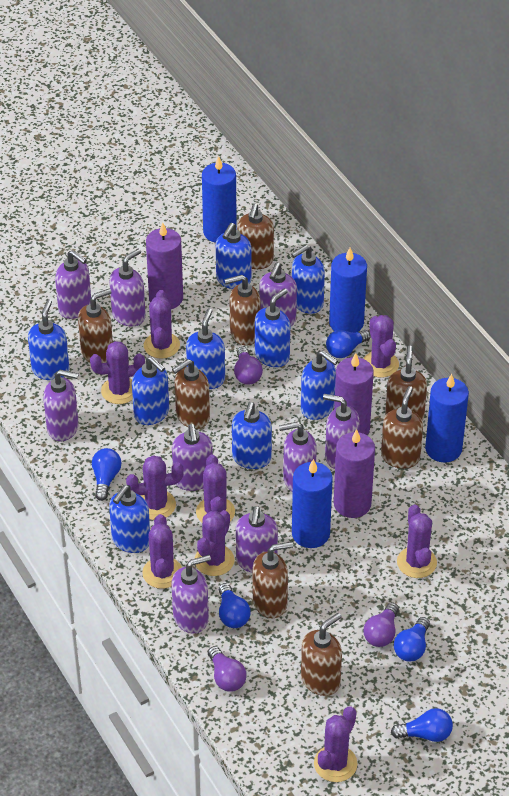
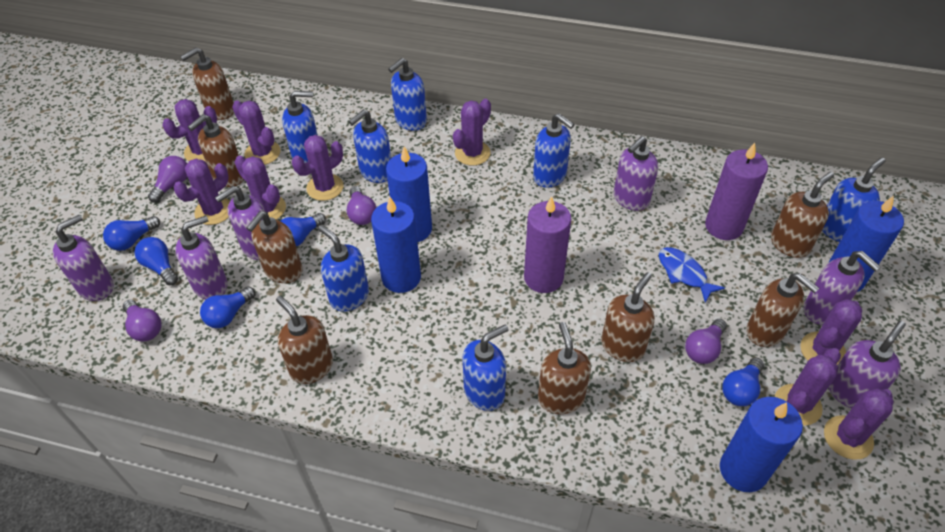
blue fish: none = 0 -> [659,247,725,303] = 1
blue soap dispenser: [28,299,69,380] [109,485,150,553] [132,356,169,425] [186,308,225,389] [216,223,252,289] [232,402,272,469] [255,288,290,367] [291,245,325,314] [301,350,338,420] = 9 -> [282,91,318,163] [318,225,369,312] [349,110,391,183] [388,58,427,131] [462,324,509,411] [533,113,574,188] [822,158,885,242] = 7
purple candle: [146,222,183,309] [334,353,374,435] [334,429,375,518] = 3 -> [524,196,571,293] [705,143,768,240] = 2
purple light bulb: [208,646,247,692] [234,347,263,385] [364,602,399,647] = 3 -> [123,300,161,342] [148,156,187,203] [347,186,376,225] [685,319,727,364] = 4
purple soap dispenser: [43,370,79,441] [55,250,91,319] [109,249,146,327] [172,424,213,491] [172,555,211,633] [236,506,278,573] [260,263,297,327] [279,422,317,492] [323,394,360,469] = 9 -> [53,215,114,301] [175,215,228,299] [215,186,265,260] [614,136,658,211] [804,251,881,325] [829,321,906,409] = 6

